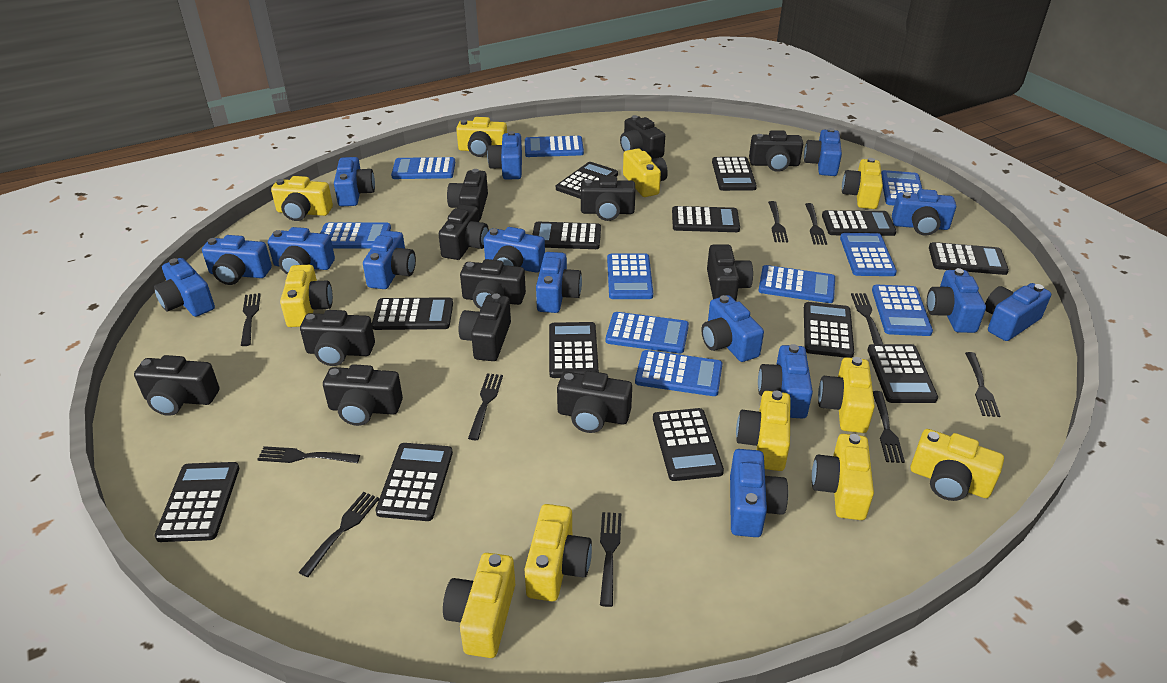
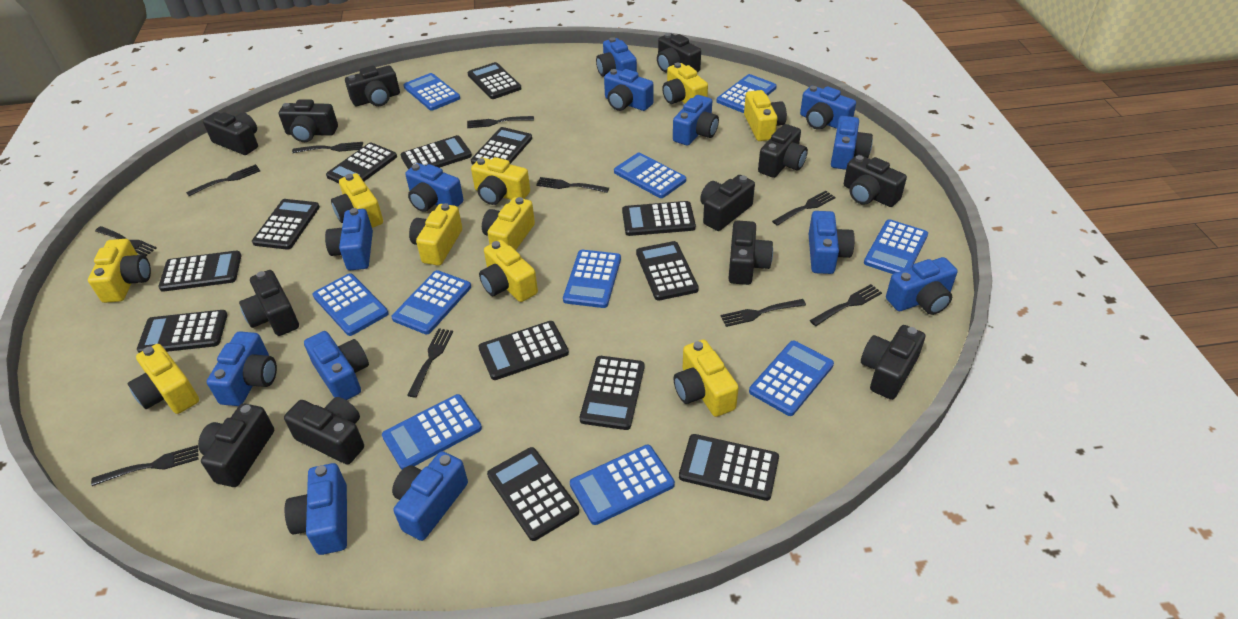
blue camera: [154,258,215,317] [202,235,272,285] [268,227,335,275] [334,157,375,206] [363,231,416,289] [483,227,545,273] [487,131,522,180] [536,252,582,313] [701,295,764,362] [730,449,788,537] [758,344,813,419] [804,128,842,176] [892,189,956,236] [927,268,986,333] [985,283,1051,341] = 15 -> [207,331,277,406] [285,463,347,555] [304,331,369,400] [325,208,373,271] [392,451,468,541] [405,163,464,212] [596,37,637,77] [604,69,654,111] [673,95,719,145] [800,86,856,130] [809,211,855,274] [831,116,873,170] [886,257,958,315] = 13
yellow camera: [271,176,333,221] [280,265,333,327] [443,553,515,658] [456,117,507,157] [524,504,592,601] [623,148,668,197] [736,391,790,471] [812,434,874,520] [818,357,875,433] [842,158,883,209] [911,429,1004,501] = 11 -> [88,239,151,303] [128,344,199,414] [331,173,383,228] [409,203,462,266] [471,157,530,205] [479,240,538,302] [482,197,535,250] [662,63,708,104] [674,339,739,417] [744,90,787,141] = 10

